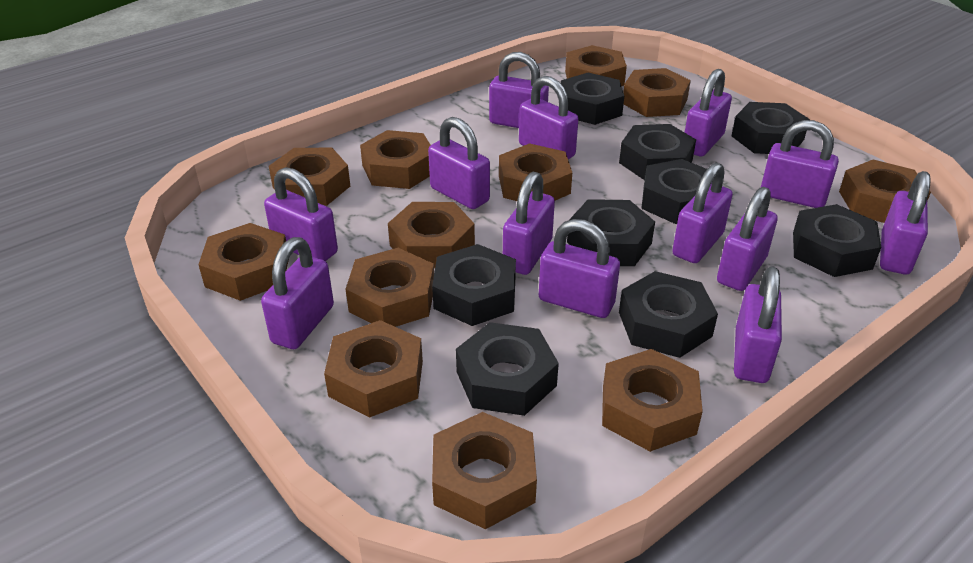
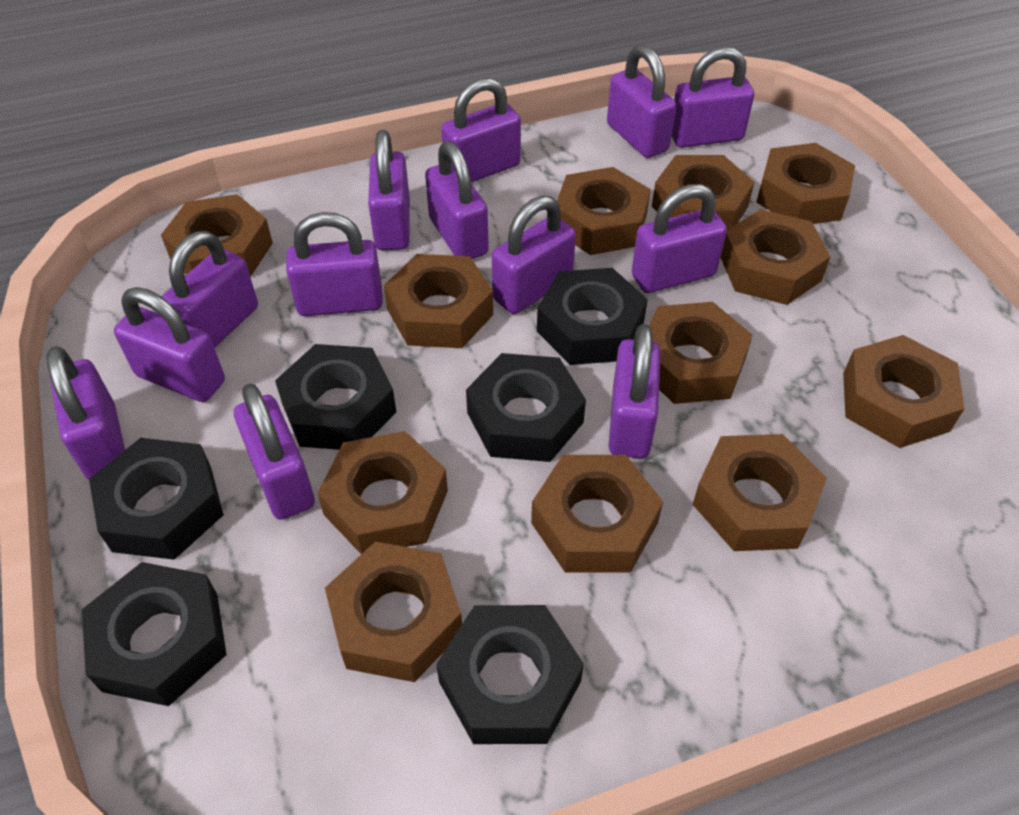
black nut: [432,244,516,326] [456,322,559,416] [561,73,624,125] [567,199,655,266] [619,124,696,180] [619,271,718,358] [641,159,707,224] [732,102,810,154] [793,204,881,277] = 9 -> [82,562,227,706] [89,438,224,560] [275,344,396,450] [436,605,584,744] [466,353,586,462] [537,268,648,365] = 6

